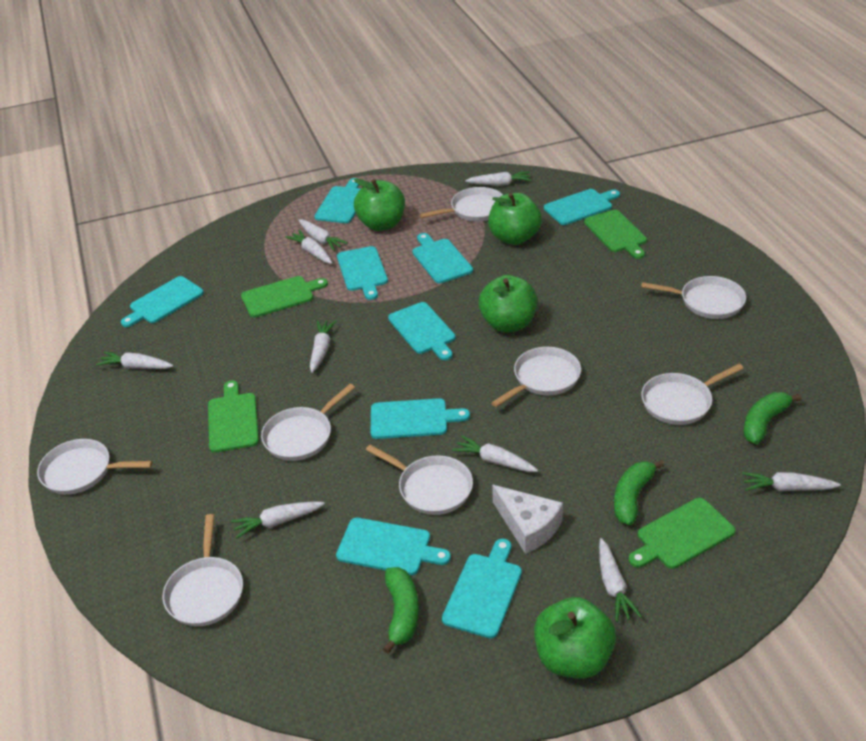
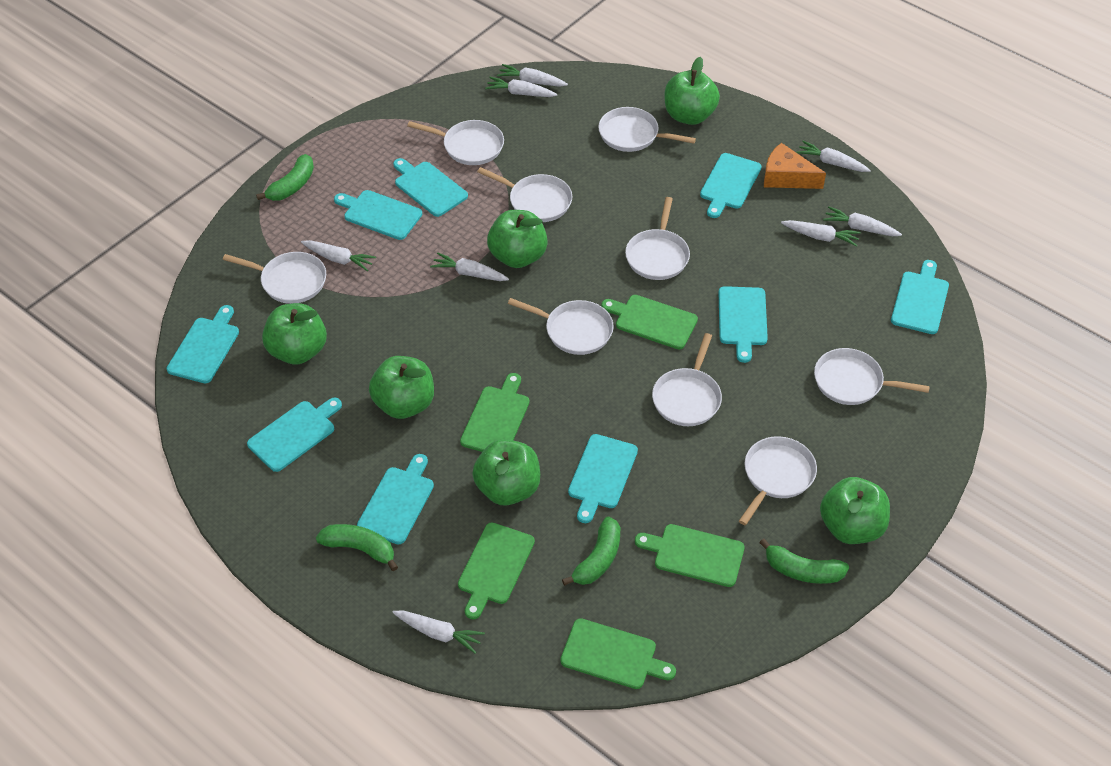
green apple: [354,178,405,231] [479,275,537,332] [488,193,542,245] [534,597,616,678] = 4 -> [262,303,327,365] [369,356,434,419] [472,439,540,505] [487,210,548,268] [665,57,720,125] [820,477,890,544] = 6
green banana: [383,567,419,654] [614,460,664,525] [743,392,801,444] = 3 -> [256,154,314,201] [316,524,398,571] [562,517,620,586] [759,539,849,584] = 4
green cutting board: [208,381,259,453] [241,276,328,318] [584,210,647,259] [629,498,735,569] = 4 -> [458,523,535,619] [460,373,530,452] [560,618,676,689] [601,295,698,349] [635,524,745,587] = 5
orange cheese: none = 0 -> [764,143,826,189] = 1
white carrot: [96,352,173,369] [231,501,325,538] [285,230,332,264] [298,219,348,251] [310,320,336,373] [452,436,538,472] [465,171,532,186] [599,538,642,622] [742,472,841,492] = 9 -> [301,240,376,271] [392,610,485,654] [430,252,509,281] [485,77,557,97] [497,64,568,87] [781,220,860,247] [796,141,871,172] [823,206,902,236] = 8
white cheese: [492,485,563,554] = 1 -> none = 0
white pan: [37,439,153,495] [163,514,243,626] [261,384,355,461] [366,445,473,515] [419,187,503,221] [491,347,581,407] [641,276,746,319] [641,364,744,425] = 8 -> [223,252,326,304] [407,120,504,165] [477,167,572,222] [508,298,614,355] [598,107,696,152] [625,197,690,280] [652,333,722,426] [739,436,817,525] [814,348,930,405] = 9

